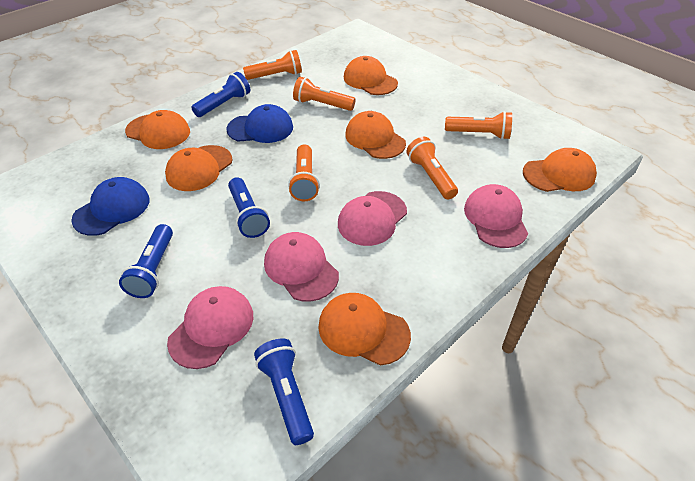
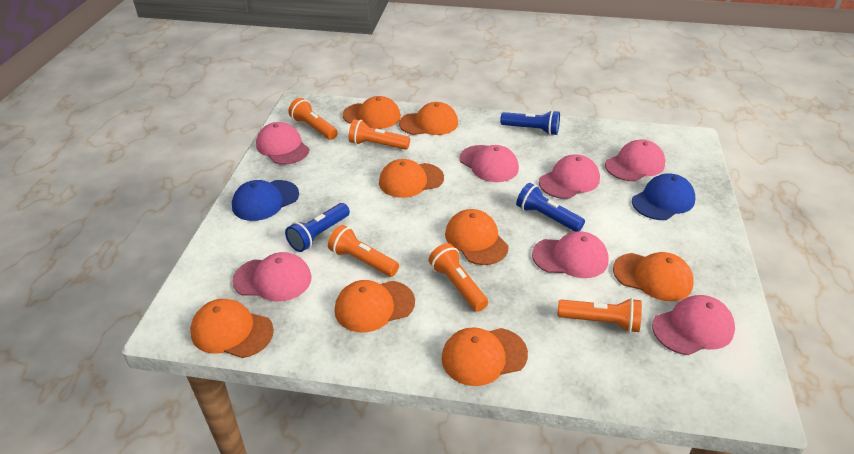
blue flashlight: [119,224,173,298] [191,72,250,117] [228,177,270,238] [254,339,314,445] = 4 -> [285,203,350,252] [500,110,560,135] [516,183,585,232] = 3
orange cap: [125,110,190,149] [165,145,233,191] [318,293,411,365] [344,56,398,95] [345,111,406,159] [523,148,597,192] = 6 -> [190,299,274,358] [335,280,415,332] [342,96,401,129] [379,159,444,198] [399,102,458,135] [442,327,528,386] [445,209,509,265] [613,252,694,301] = 8
pink cap: [167,286,253,369] [264,232,339,302] [338,191,407,246] [464,184,528,248] = 4 -> [232,252,312,301] [256,122,309,164] [459,145,519,182] [532,231,608,278] [539,155,600,199] [605,140,665,181] [652,295,735,355] = 7

